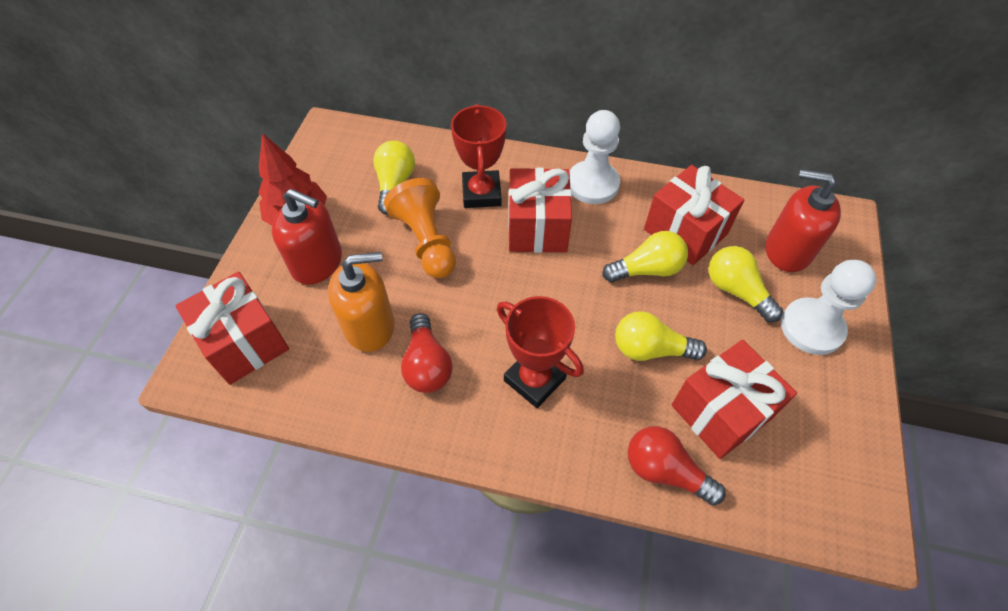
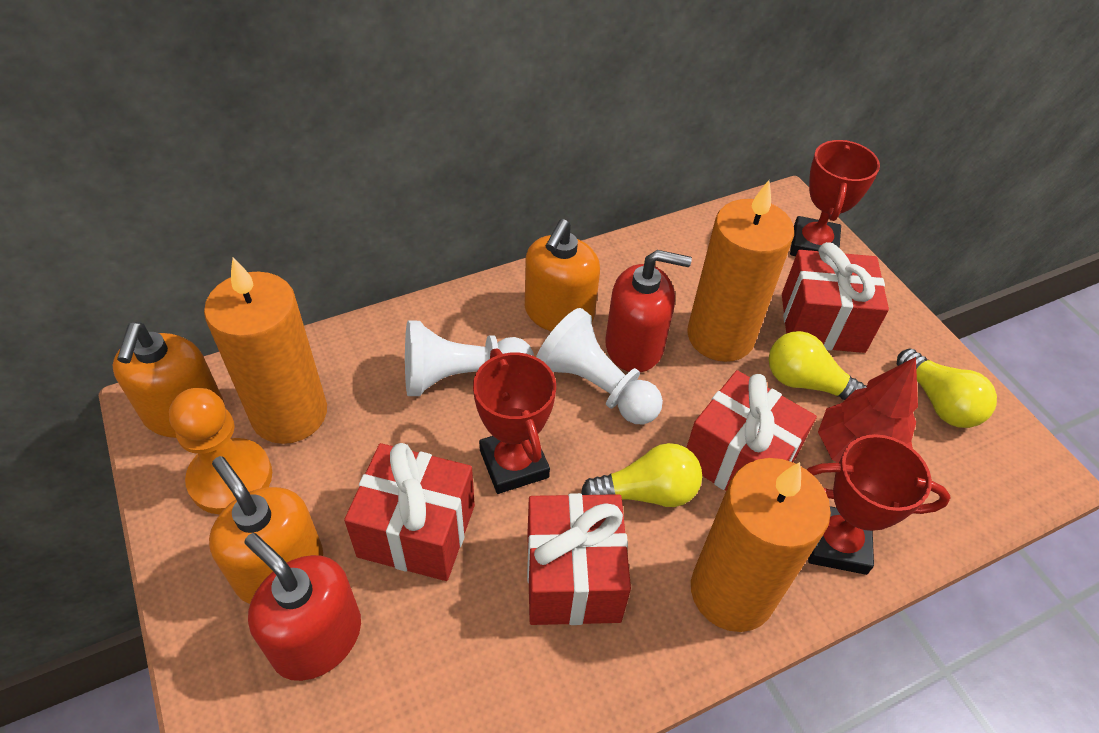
orange candle: none = 0 -> [204,258,327,444] [687,180,794,362] [691,458,831,632] = 3
orange soap dispenser: [328,252,395,352] = 1 -> [112,322,224,438] [209,456,323,604] [525,219,600,331] = 3
red light bulb: [401,313,452,393] [628,426,726,506] = 2 -> none = 0
red trophy: [451,104,506,208] [497,296,584,408] = 2 -> [473,349,556,494] [790,140,880,256] [807,434,950,575] = 3
yellow light bulb: [373,140,415,215] [602,231,688,282] [615,311,707,361] [709,246,783,322] = 4 -> [581,443,702,507] [769,331,867,400] [897,348,997,428] = 3

